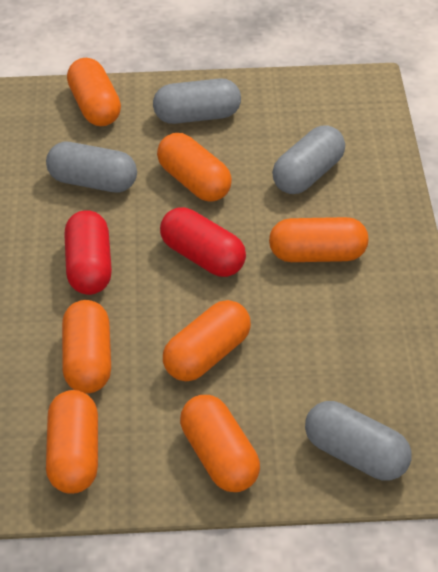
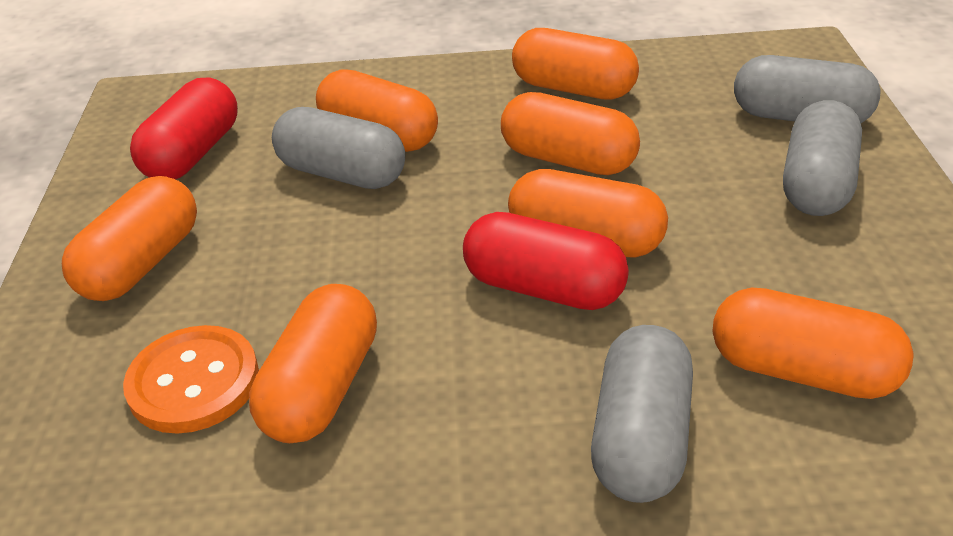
orange button: none = 0 -> [123,325,259,434] = 1

